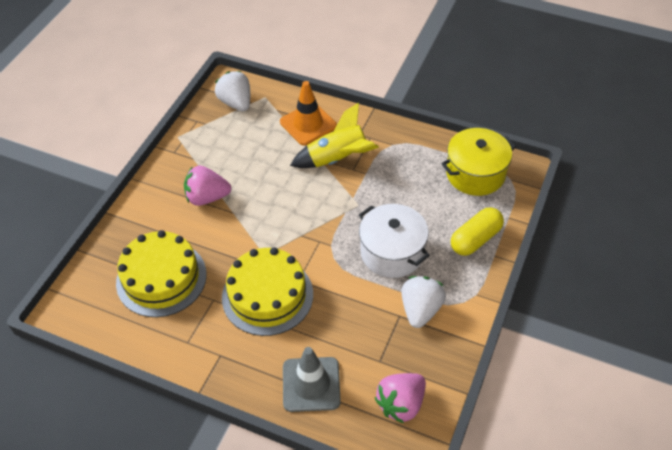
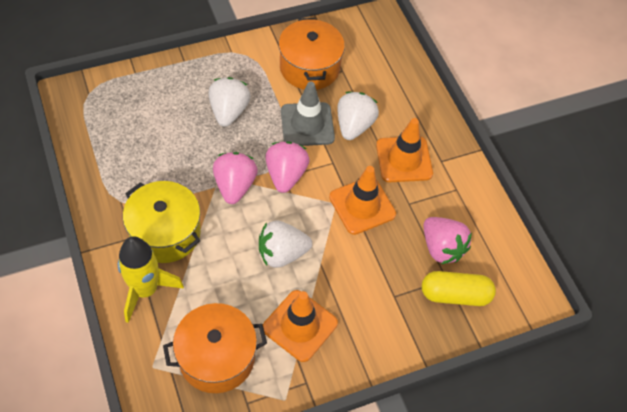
orange pot: none = 0 -> [163,303,267,393] [279,18,345,90] = 2
orange traffic cone: [280,81,337,146] = 1 -> [263,290,338,362] [329,166,396,235] [376,118,433,182] = 3
pink strawberry: [184,166,231,206] [375,373,426,424] = 2 -> [213,152,258,204] [265,141,310,193] [423,217,472,264] = 3
white pot: [359,204,430,278] = 1 -> none = 0
white strawberry: [215,71,250,111] [401,276,446,328] = 2 -> [208,77,251,127] [259,221,312,268] [337,92,379,140] = 3
yellow cake: [116,230,207,317] [222,247,313,336] = 2 -> none = 0

